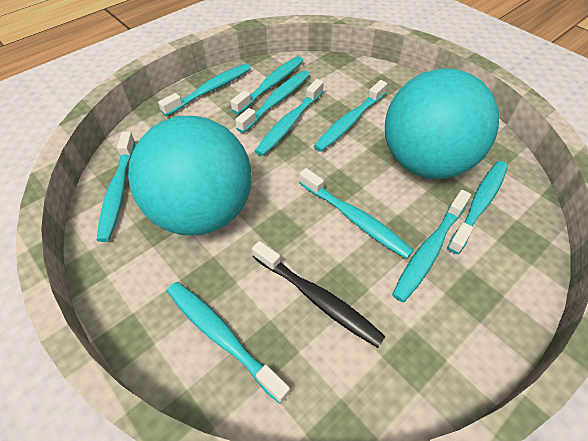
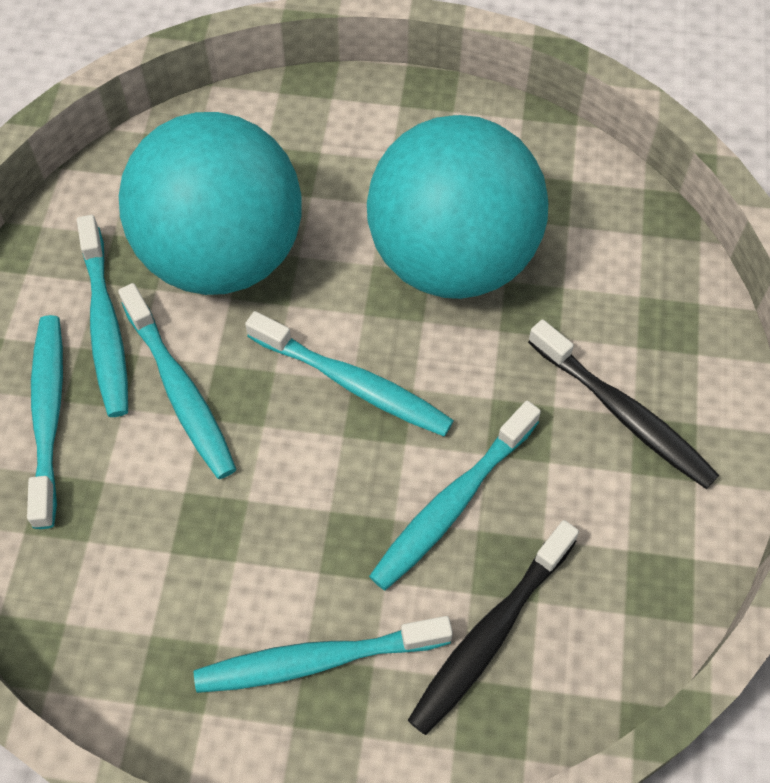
black toothbrush: [252,241,386,348] = 1 -> [408,520,579,735] [528,319,719,489] = 2
turquoise toothbrush: [97,132,135,242] [158,64,251,116] [167,282,290,404] [231,56,304,114] [235,70,309,133] [255,79,324,156] [299,168,414,259] [314,80,387,152] [392,190,471,302] [447,161,508,254] = 10 -> [27,315,63,529] [77,215,128,417] [118,283,236,479] [194,616,453,693] [245,311,454,436] [369,400,541,591] = 6

